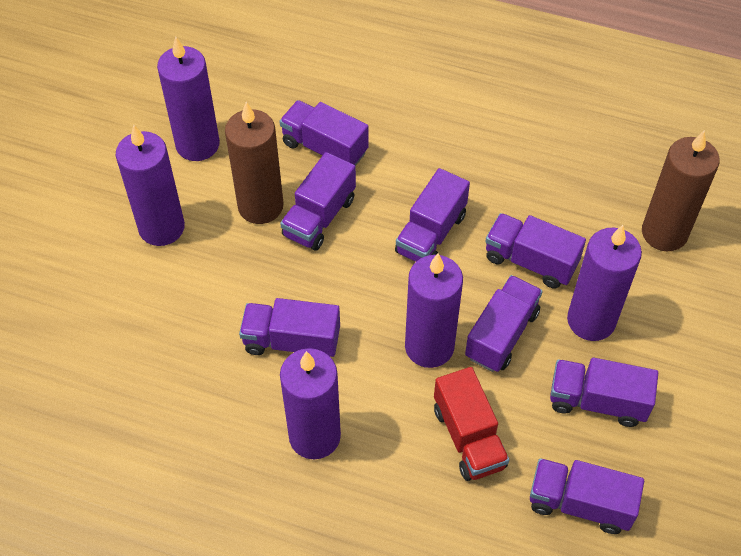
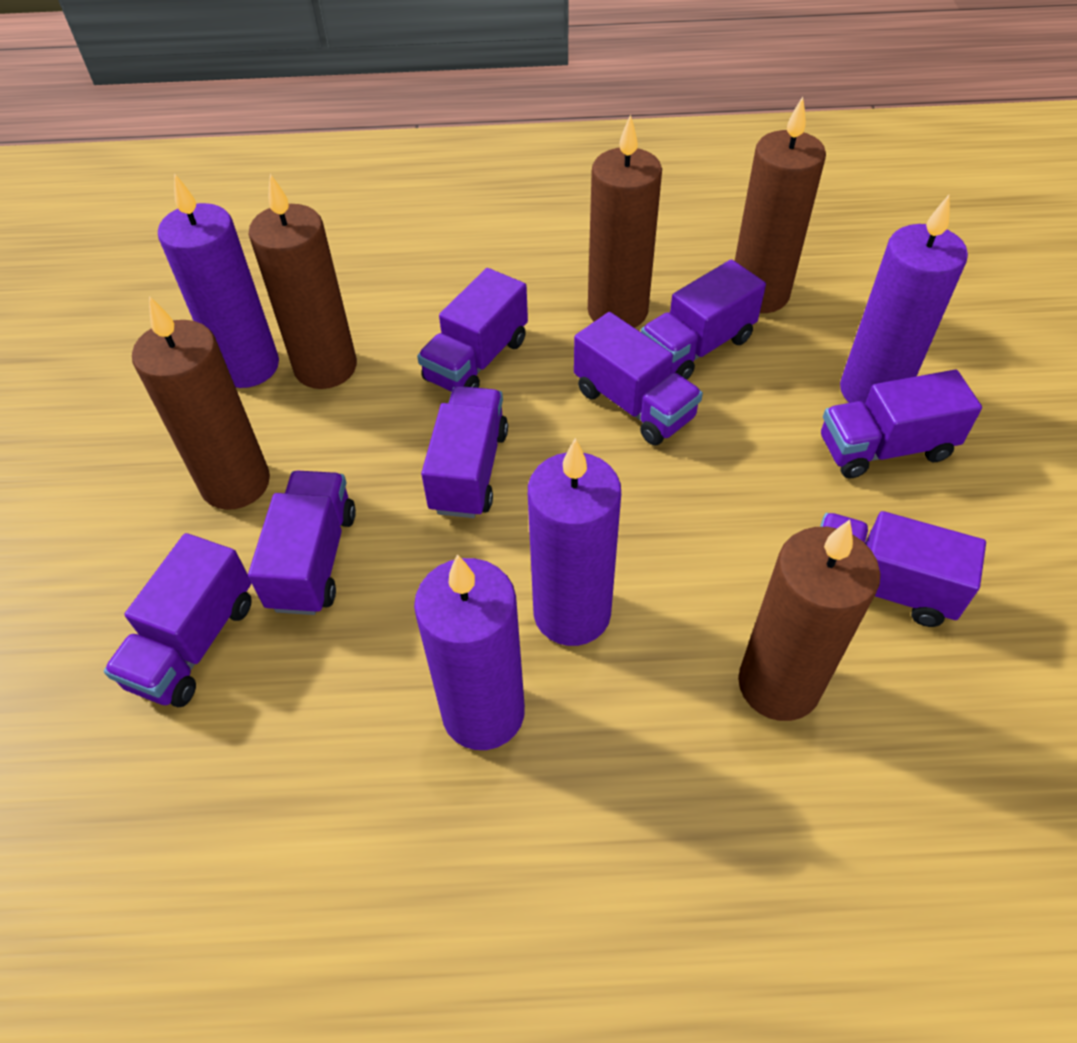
brown candle: [225,102,284,224] [642,130,720,251] = 2 -> [132,296,270,510] [249,174,357,389] [588,114,662,328] [735,97,826,313] [738,520,880,721] = 5
purple candle: [116,125,185,246] [157,37,220,161] [280,348,341,459] [405,254,463,368] [567,225,642,341] = 5 -> [158,173,279,388] [414,554,525,750] [528,438,621,646] [840,195,968,404] = 4
red truck: [434,367,509,481] = 1 -> none = 0

